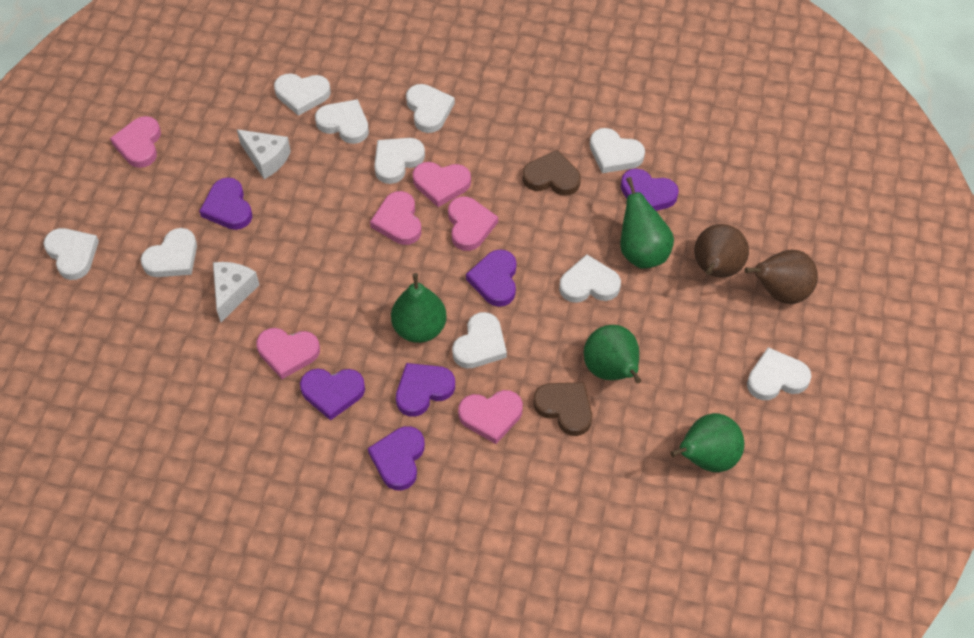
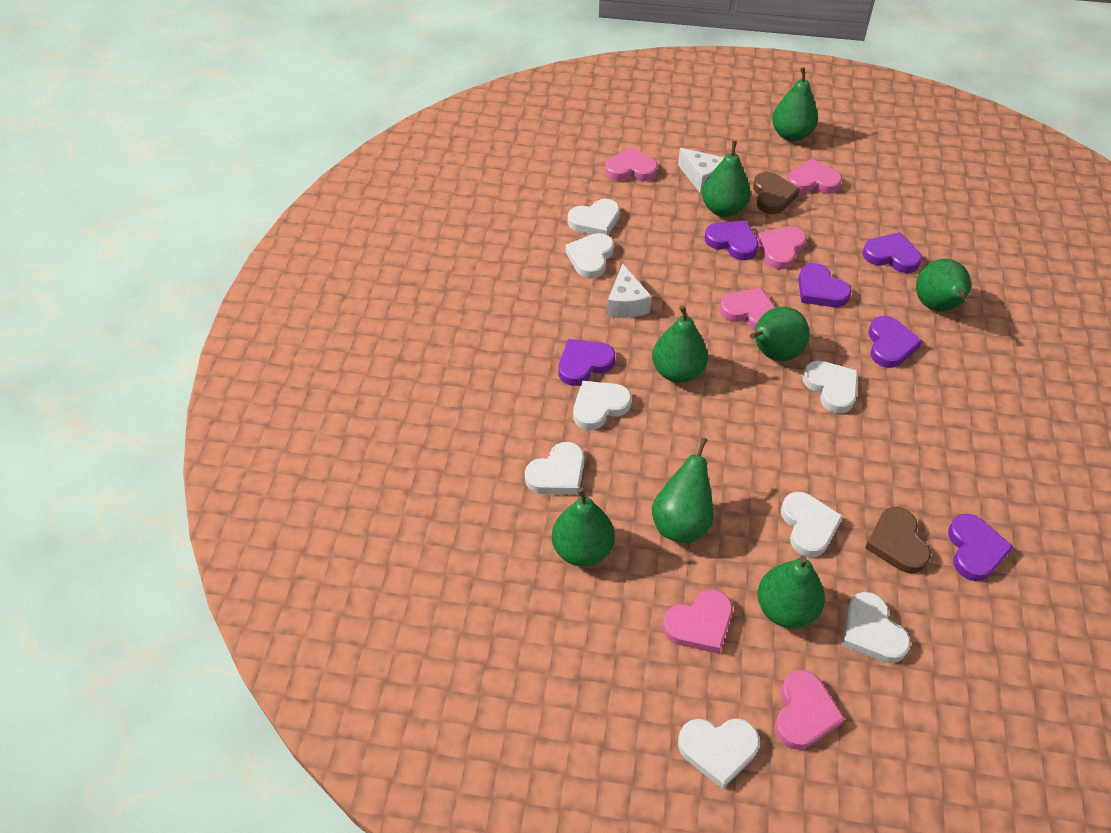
brown pear: [694,224,749,278] [745,250,818,304] = 2 -> none = 0
green pear: [391,273,447,343] [584,325,641,383] [620,177,674,269] [670,413,744,472] = 4 -> [552,487,615,566] [652,305,708,383] [652,437,714,543] [702,141,751,217] [750,307,810,361] [757,556,825,629] [772,67,818,141] [916,259,971,311] = 8
white heart: [43,228,99,280] [141,228,197,277] [274,73,331,116] [315,99,369,144] [374,138,425,184] [406,84,455,133] [452,312,507,369] [559,254,621,303] [590,128,645,173] [747,347,811,400] = 10 -> [525,442,584,494] [565,233,614,279] [568,199,620,235] [573,381,632,430] [678,718,760,789] [781,492,843,557] [802,361,858,413] [842,592,910,663] = 8

